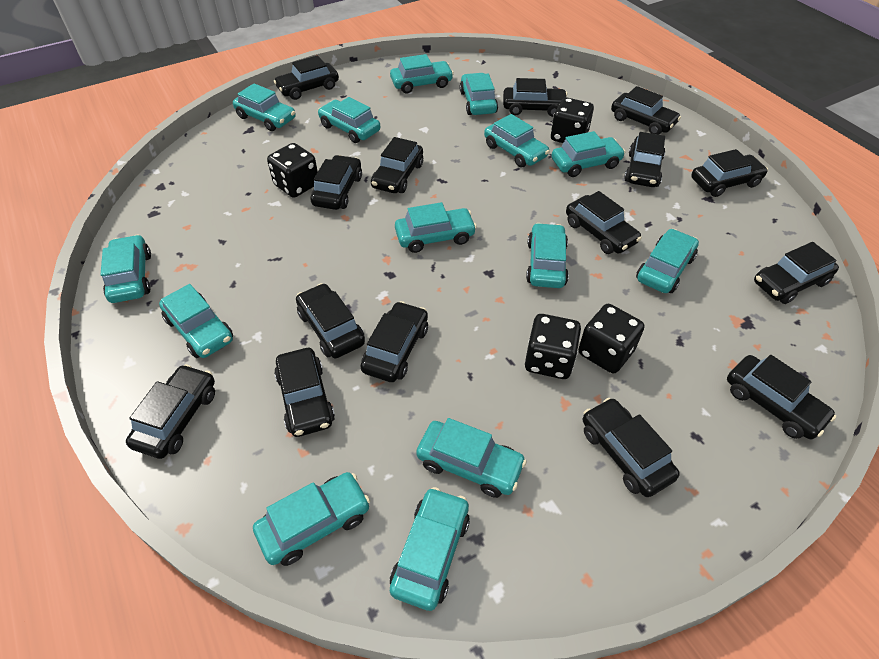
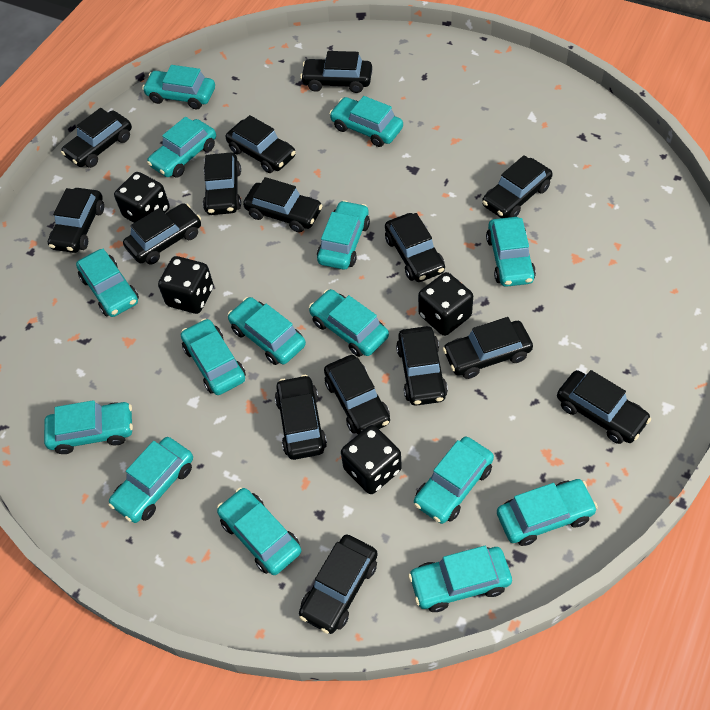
turquoise car: [101,235,151,303] [159,284,233,358] [233,83,296,131] [253,472,370,566] [318,97,380,143] [390,54,454,93] [390,487,470,611] [395,202,477,253] [416,418,527,498] [460,73,498,115] [484,114,550,167] [526,223,569,288] [552,131,625,177] [636,229,699,293] = 14 -> [44,400,133,454] [76,249,139,317] [108,437,193,523] [142,65,215,109] [147,117,216,178] [181,318,246,395] [217,488,301,575] [228,297,306,365] [309,289,389,357] [317,200,370,270] [329,96,403,147] [408,546,512,612] [414,437,494,524] [486,217,536,287] [497,479,598,546] = 15

